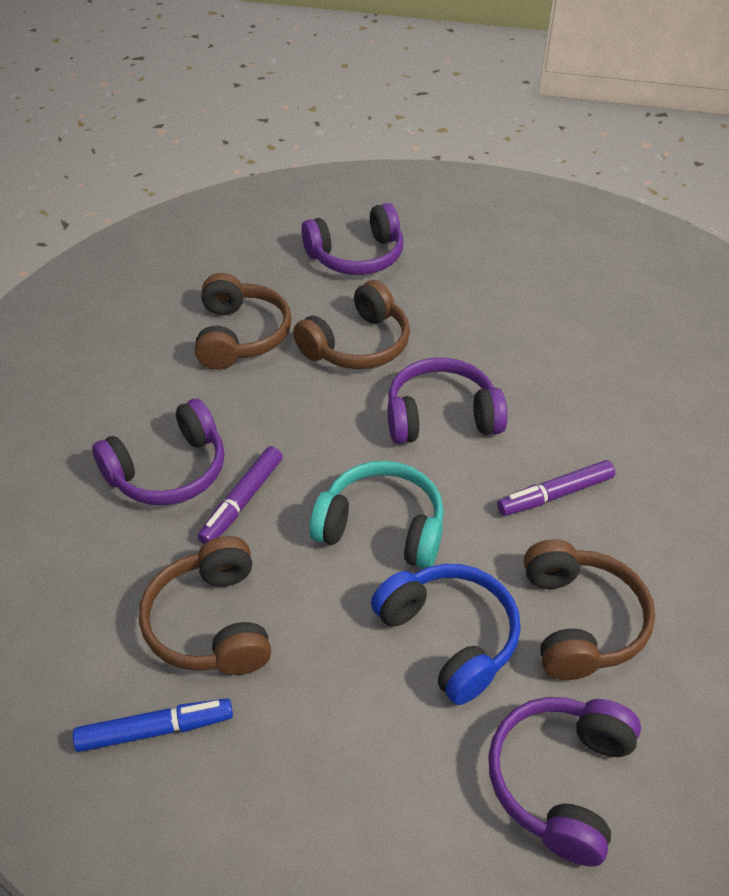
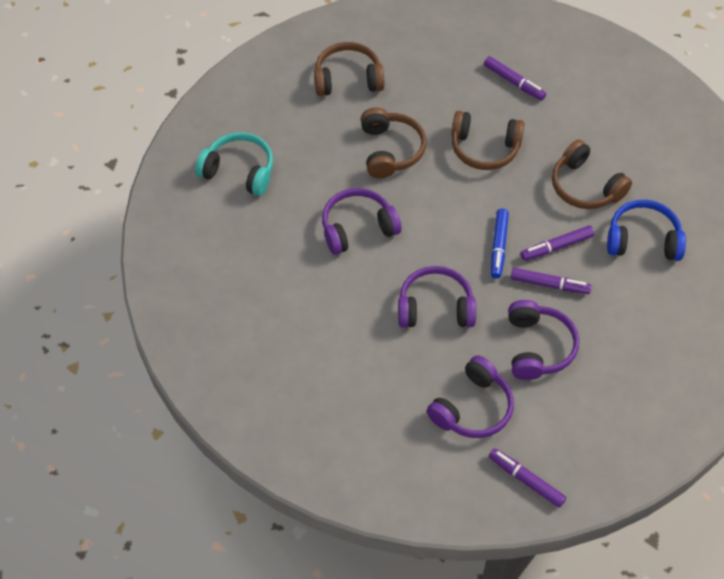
purple marker: [198,446,282,544] [497,460,615,516] = 2 -> [484,56,546,101] [489,448,566,508] [511,268,592,294] [521,225,595,261] = 4

